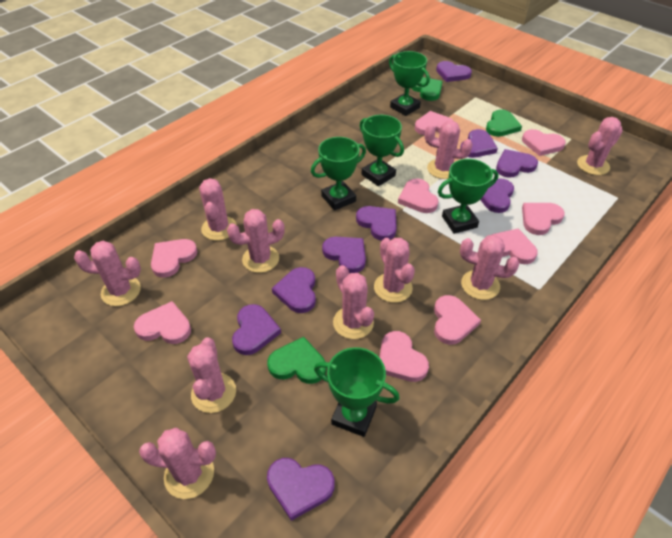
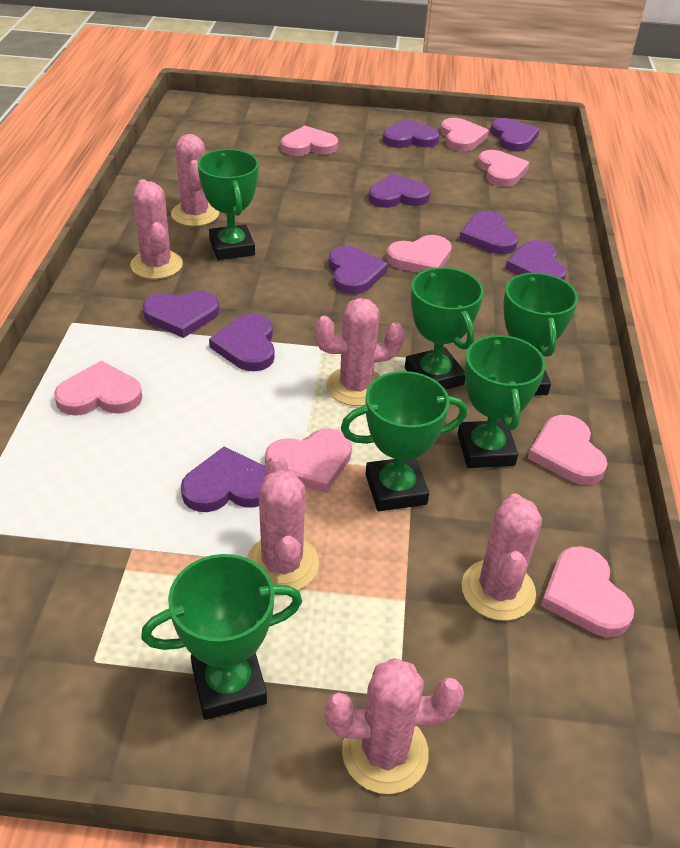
green heart: [267,337,326,384] [411,77,443,101] [486,109,522,137] = 3 -> none = 0
green trophy: [311,137,366,210] [314,347,400,437] [360,115,404,186] [389,51,430,116] [438,159,499,234] = 5 -> [141,554,302,720] [197,149,259,260] [341,371,467,511] [405,267,484,390] [458,334,546,468] [503,273,578,396] = 6
pink cactus: [74,241,141,306] [139,427,216,499] [187,338,236,413] [199,178,237,241] [227,209,285,273] [333,265,374,339] [374,238,415,303] [425,121,473,179] [460,235,519,300] [577,117,623,175] = 10 -> [130,179,183,279] [171,134,219,226] [247,454,319,590] [315,298,405,406] [325,658,464,794] [462,493,542,621] = 6
pink heart: [134,301,191,344] [151,239,198,278] [380,331,429,382] [398,178,438,213] [415,111,453,135] [434,295,481,345] [492,228,537,264] [522,129,566,156] [522,203,565,235] = 9 -> [54,361,142,416] [265,428,352,493] [281,126,338,156] [386,235,452,273] [441,118,489,151] [478,150,530,187] [528,415,608,485] [541,546,634,637] = 8

